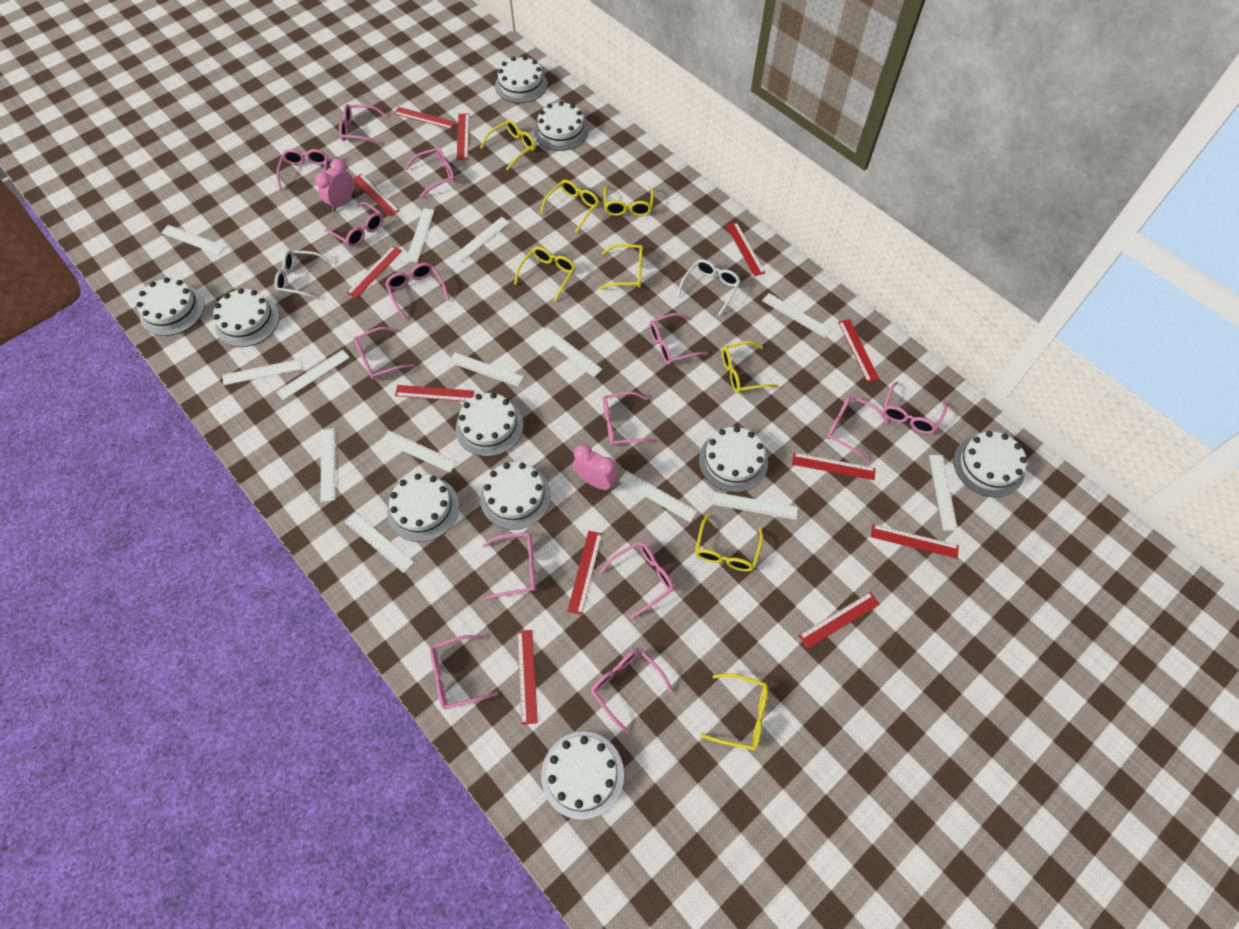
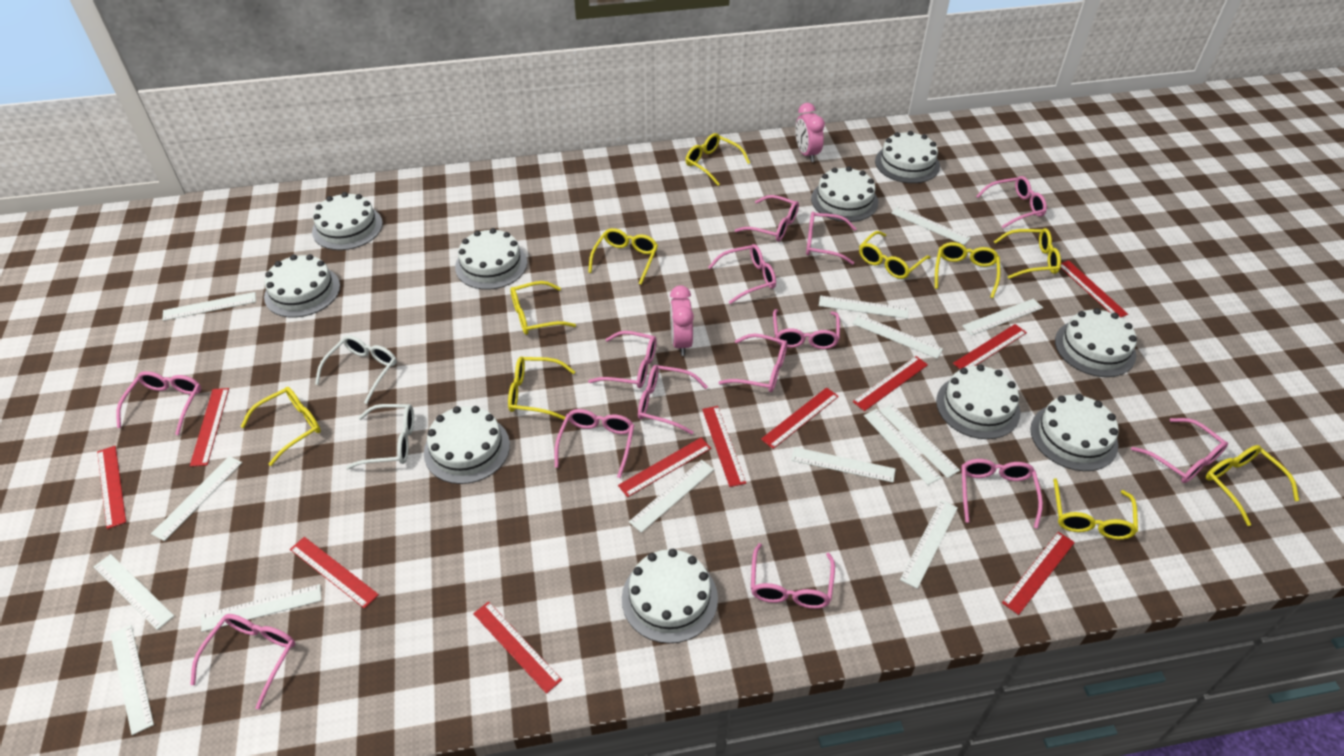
red ruler: [347,246,402,298] [353,173,399,217] [394,107,456,129] [395,385,474,402] [457,113,469,160] [517,630,538,725] [567,531,602,615] [726,222,765,276] [792,453,876,480] [799,592,880,649] [838,319,879,382] [871,524,959,559] = 12 -> [97,446,126,529] [190,388,229,467] [290,537,379,609] [473,601,562,694] [618,438,711,497] [702,406,746,487] [761,387,839,449] [853,356,928,411] [953,324,1027,369] [1002,532,1075,615] [1060,260,1128,317] = 11
yellow glasses: [480,120,535,171] [514,247,576,302] [540,180,599,233] [599,244,643,290] [604,186,654,216] [695,514,763,571] [700,673,768,750] [722,341,779,393] = 8 -> [240,387,321,466] [508,357,575,420] [510,281,576,335] [588,228,658,285] [685,133,750,185] [859,231,931,279] [935,242,1000,298] [994,228,1061,279] [1053,478,1138,540] [1206,445,1299,526] = 10

